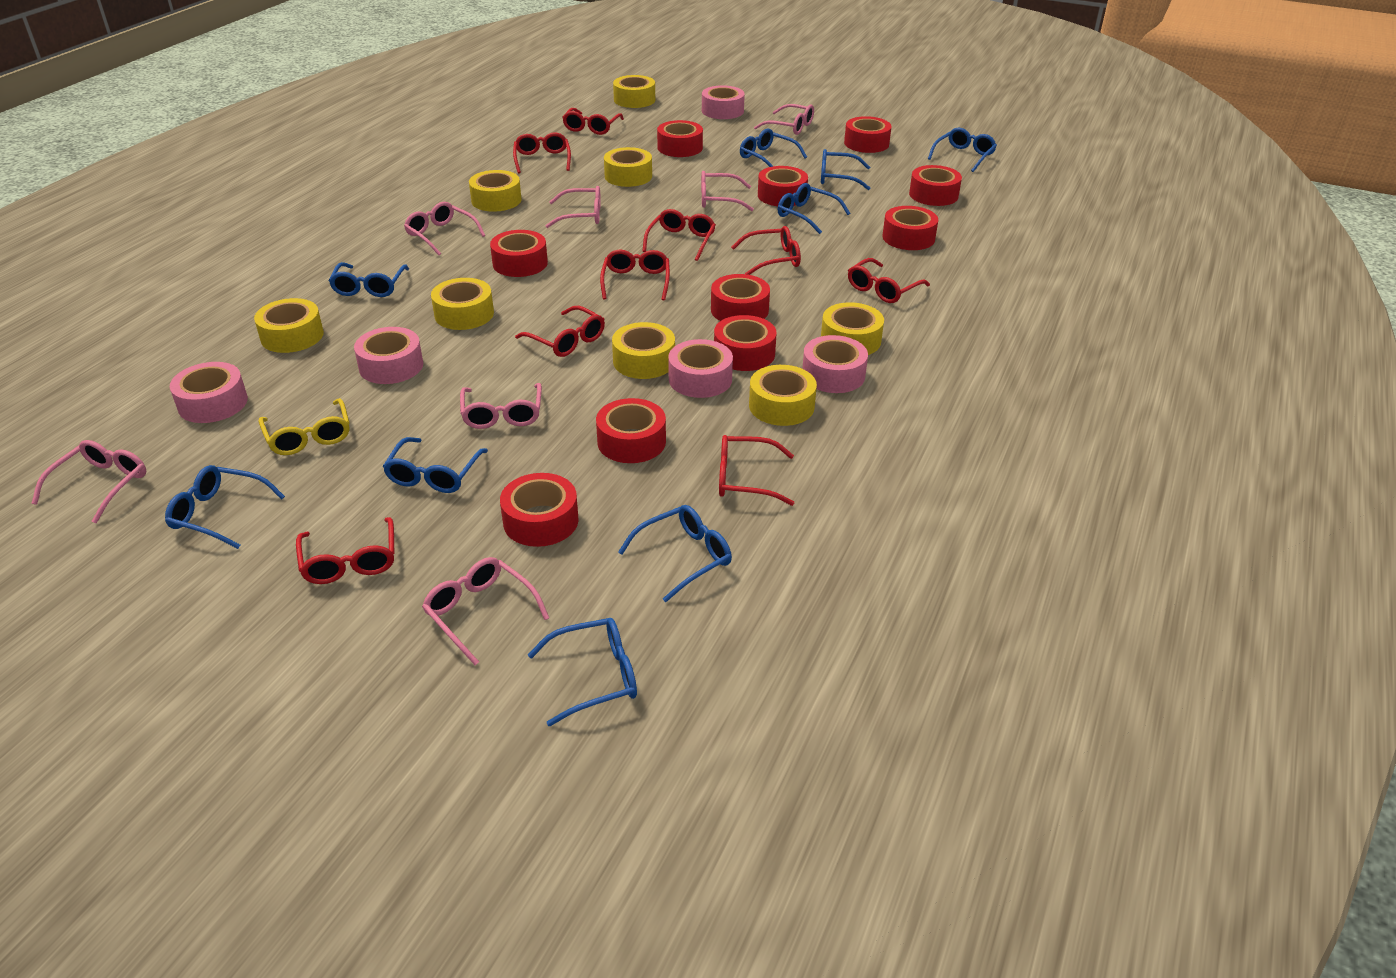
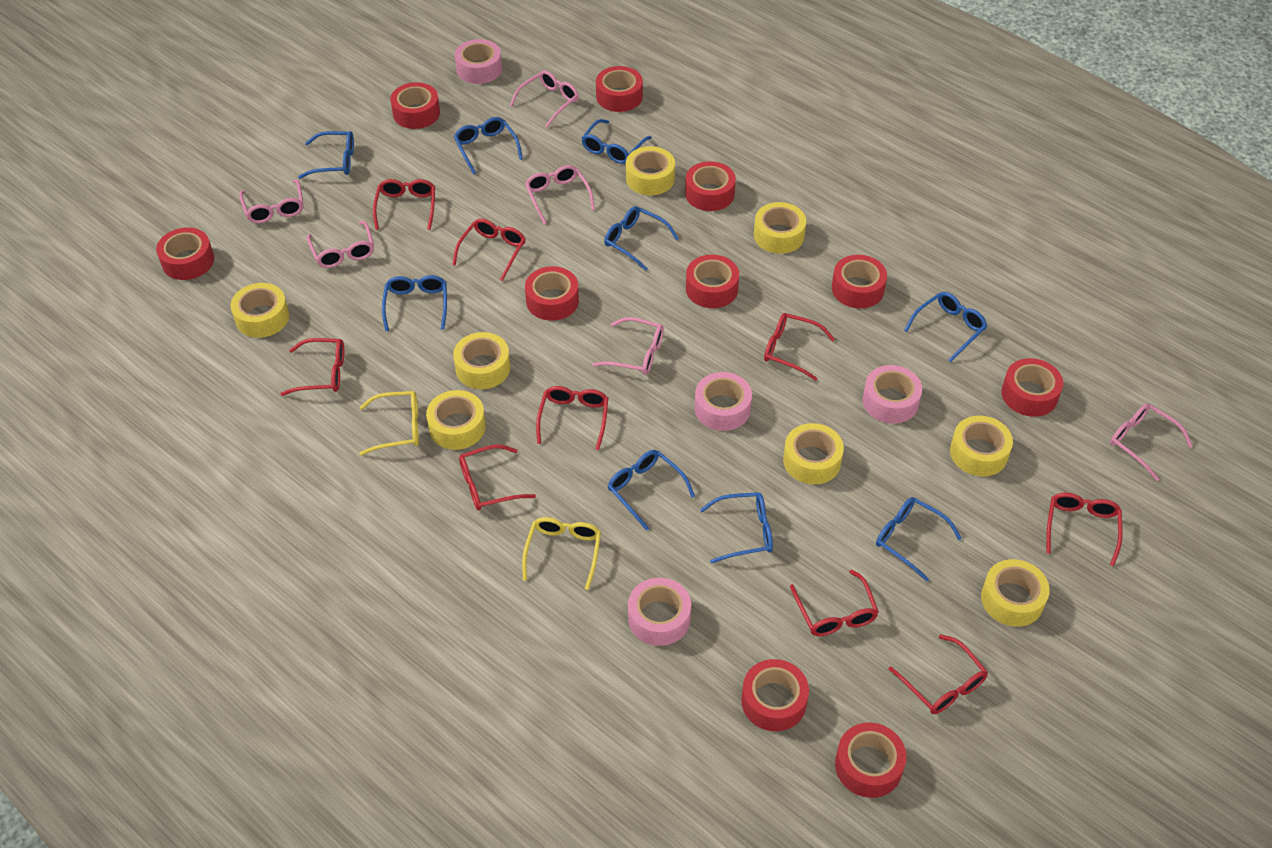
pink glasses: [32,440,147,523] [404,202,486,255] [422,557,549,665] [460,383,542,429] [546,186,601,228] [701,171,754,211] [754,104,814,135] = 7 -> [239,179,303,223] [307,221,374,268] [510,70,579,127] [525,165,595,224] [592,317,664,375] [1110,403,1193,481] = 6
pink tape: [170,362,248,423] [354,327,423,384] [668,339,733,398] [702,85,745,119] [802,335,868,393] = 5 -> [455,39,502,84] [628,578,691,646] [695,372,752,431] [863,365,922,424] = 4
yellow glasses: [258,398,350,455] = 1 -> [360,391,419,455] [522,517,601,590] = 2

